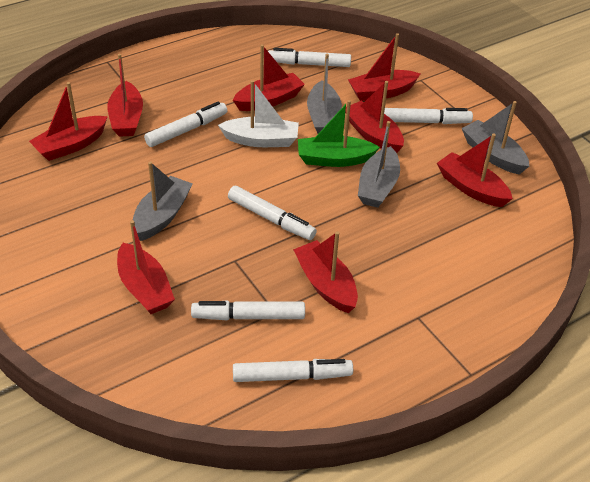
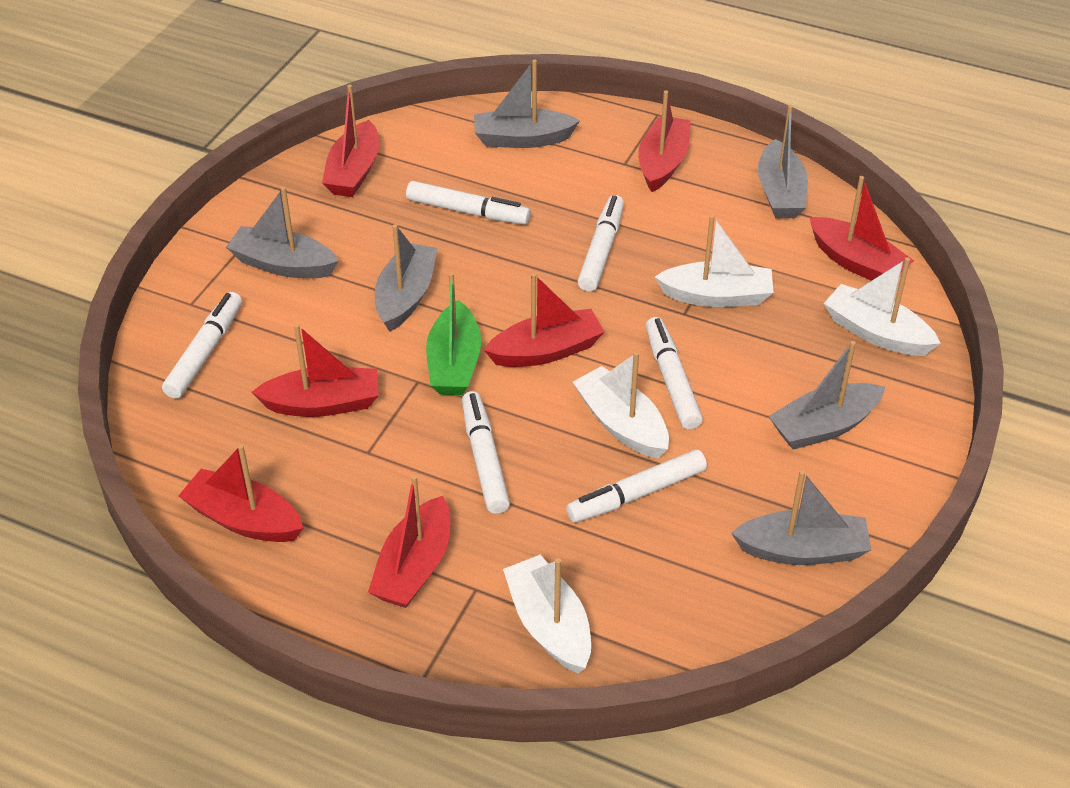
grey boat: [133,161,193,241] [307,54,342,134] [358,121,400,208] [462,101,529,175] = 4 -> [226,187,339,278] [375,224,437,332] [474,59,580,148] [731,470,871,565] [758,105,808,218] [769,341,885,450] = 6
red boat: [29,82,108,161] [107,54,143,137] [117,220,175,314] [233,44,305,111] [293,231,358,313] [345,81,404,153] [348,33,420,101] [437,134,513,207] = 8 -> [178,444,303,542] [252,324,379,417] [322,85,379,197] [368,475,450,608] [484,273,604,367] [638,90,691,192] [809,176,914,281] = 7
white boat: [218,80,299,147] = 1 -> [503,555,591,673] [573,352,669,459] [655,215,774,307] [824,257,940,356] = 4

